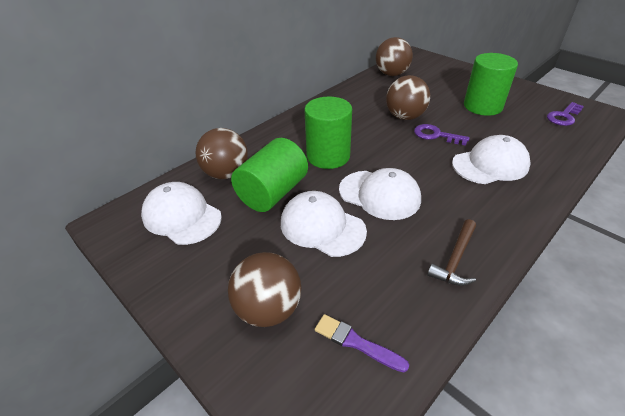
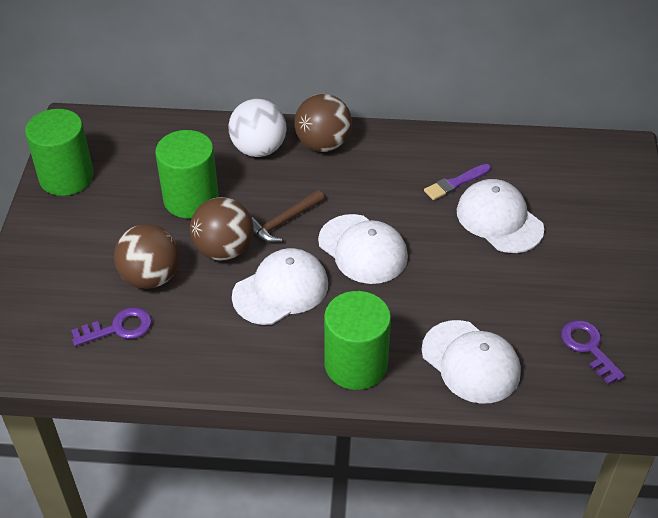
brown ball: [195,128,248,179] [228,252,301,327] [376,37,413,76] [386,75,430,120] = 4 -> [114,224,180,289] [190,197,254,261] [294,94,352,152] = 3
white ball: none = 0 -> [229,99,286,157] = 1

